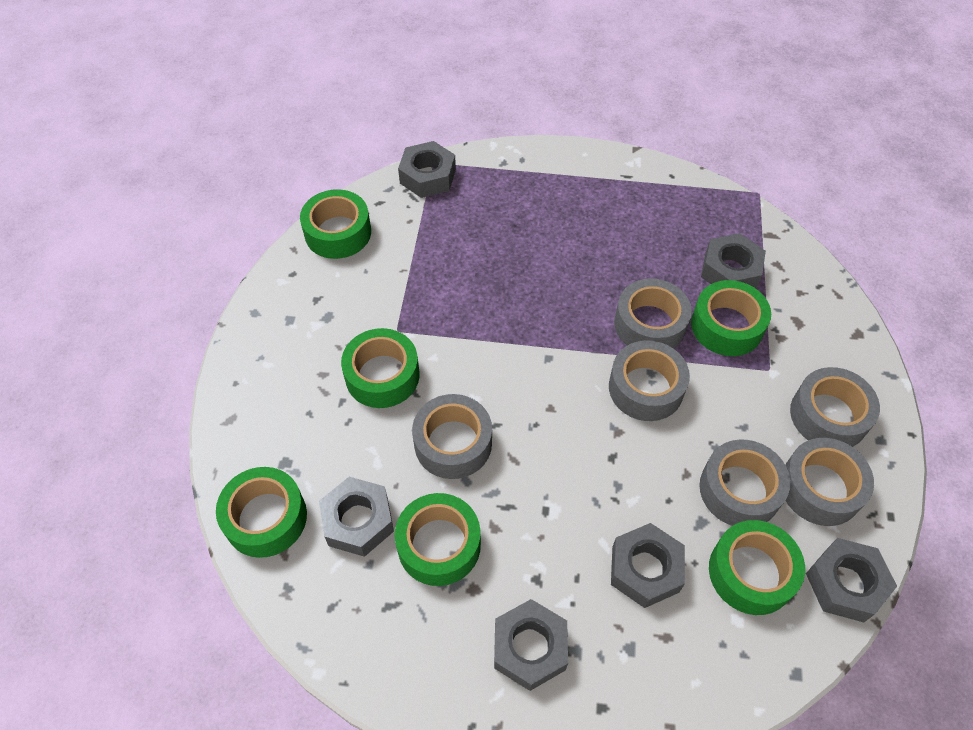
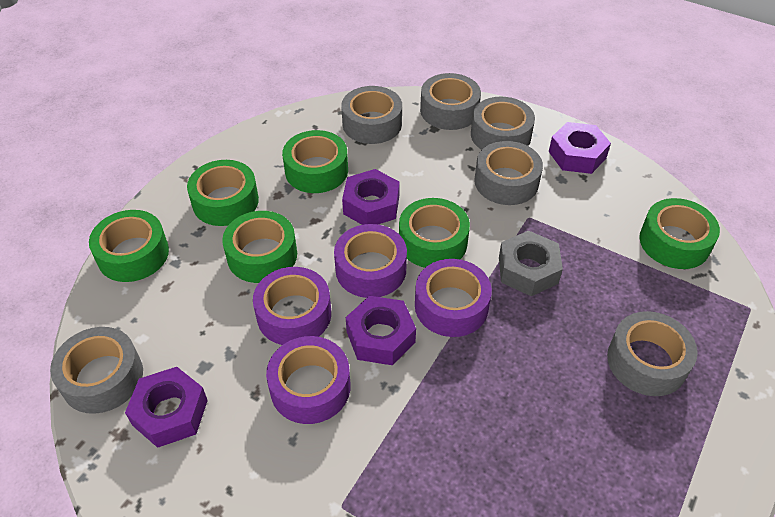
grey nut: [319,477,394,557] [398,141,456,198] [494,599,568,691] [611,523,685,608] [701,233,766,288] [806,538,897,622] = 6 -> [499,230,563,296] = 1
purple nut: none = 0 -> [125,367,208,448] [342,169,400,225] [346,296,416,365] [549,122,611,174] = 4
purple tape: none = 0 -> [253,267,331,345] [266,336,350,424] [334,224,407,298] [415,259,492,337] = 4

